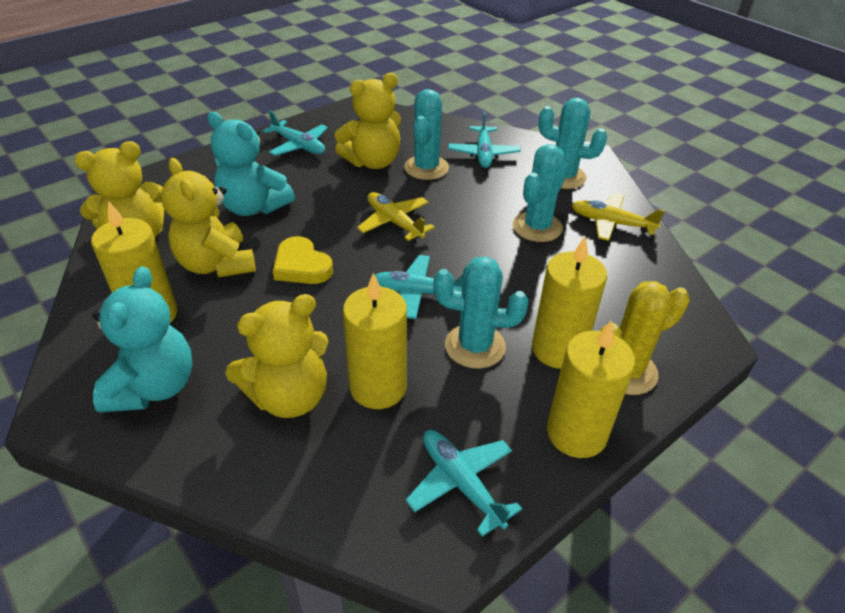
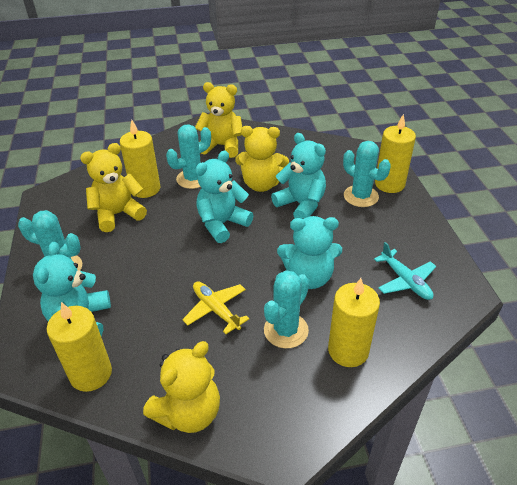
turquoise plane: [263,111,328,156] [375,255,463,319] [406,430,522,537] [448,112,521,168] = 4 -> [374,242,436,300] = 1
turquoise teddy bear: [93,266,193,413] [207,112,295,216] = 2 -> [33,242,111,336] [195,151,254,243] [271,133,326,219] [277,216,342,289] = 4
yellow cactus: [601,281,690,395] = 1 -> none = 0
yellow heart: [273,236,333,284] = 1 -> none = 0
yellow plane: [357,192,435,241] [572,193,665,241] = 2 -> [182,281,249,334] = 1

